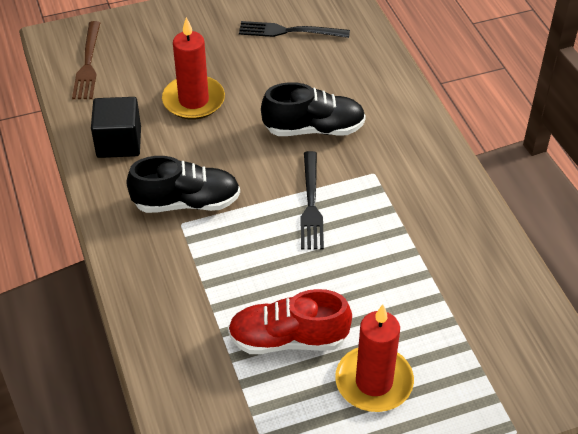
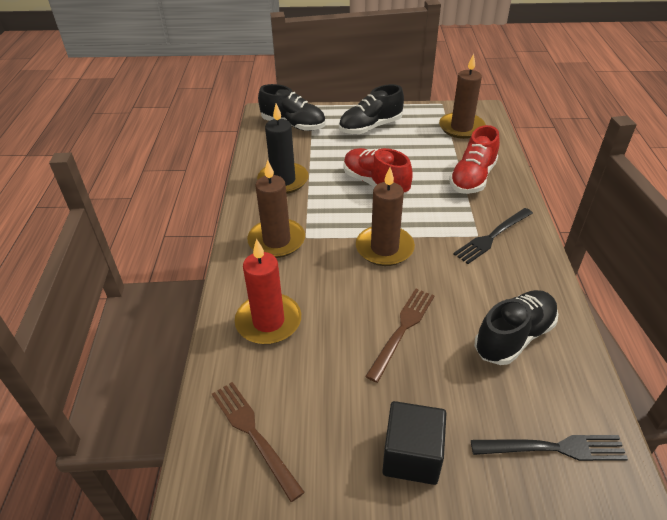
black candle: none = 0 -> [257,103,309,194] = 1
black shoe: [126,156,240,213] [261,82,366,136] = 2 -> [258,84,326,131] [339,84,404,134] [475,290,558,365] = 3
brown candle: none = 0 -> [247,160,305,258] [356,167,415,266] [439,53,486,139] = 3
brown fork: [72,21,100,99] = 1 -> [212,382,305,502] [365,289,435,383] = 2
red candle: [162,17,225,120] [335,304,414,412] = 2 -> [235,239,301,345] = 1
red shoe: [228,289,352,354] = 1 -> [343,148,413,194] [449,125,500,194] = 2

